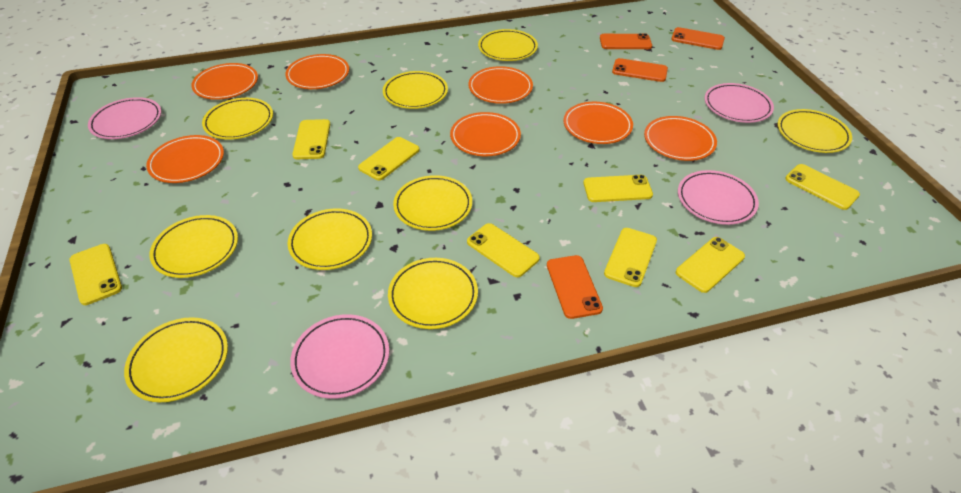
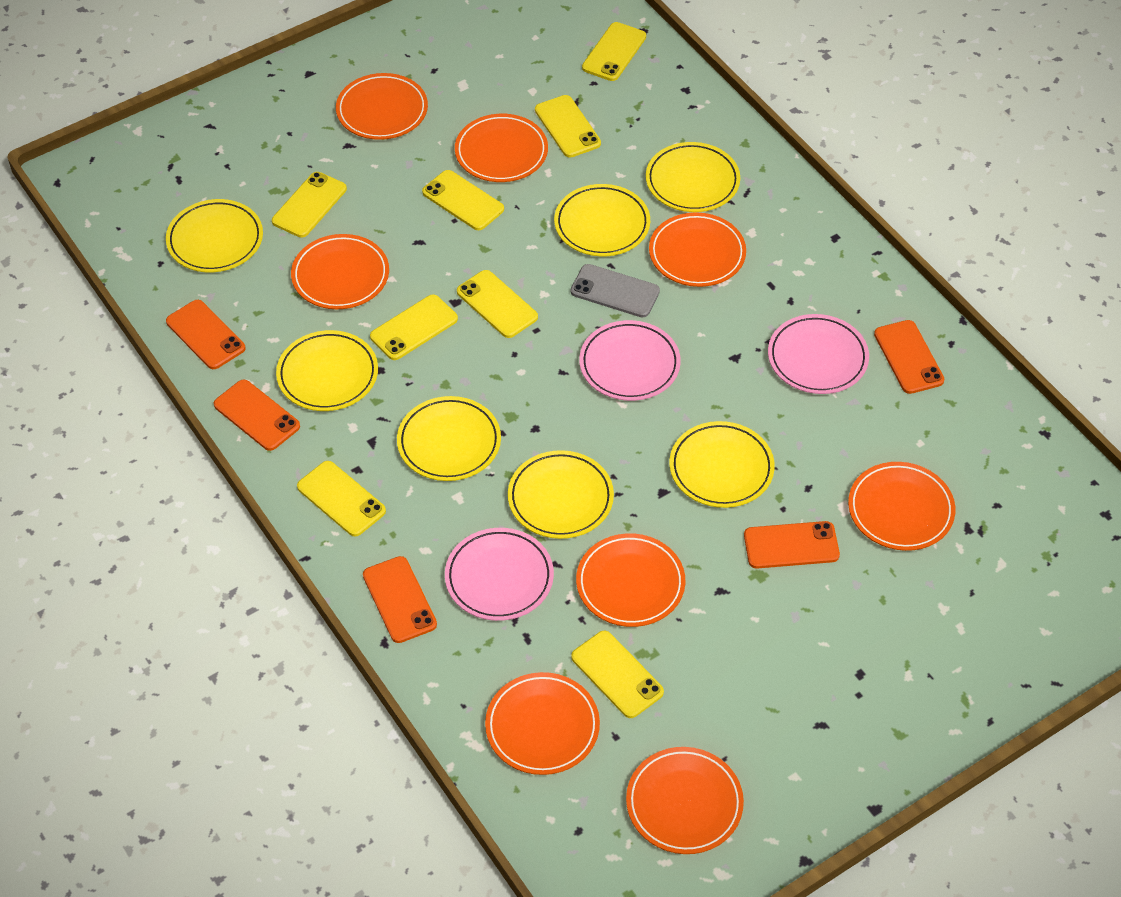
grey phone: none = 0 -> [571,264,660,318] = 1
orange phone: [547,255,603,319] [600,33,652,49] [612,58,668,82] [671,27,725,50] = 4 -> [166,300,245,369] [214,379,300,451] [363,556,437,643] [744,521,840,569] [874,320,944,394] = 5
orange plate: [146,135,224,183] [191,63,258,100] [285,54,349,89] [450,112,521,156] [468,66,533,104] [563,102,633,144] [644,116,717,161] = 7 -> [291,234,389,309] [336,73,428,140] [455,114,548,182] [485,672,600,775] [576,533,685,627] [626,747,744,854] [649,212,746,287] [848,462,955,551] = 8
pink plate: [88,97,161,139] [290,314,389,399] [678,170,759,225] [704,83,774,123] = 4 -> [445,528,554,621] [579,320,681,401] [768,314,869,394] = 3
yellow plate: [124,317,228,402] [150,215,238,278] [202,98,273,140] [288,209,372,270] [383,71,448,109] [388,258,478,329] [393,175,472,231] [478,29,538,61] [777,109,852,153] = 9 -> [166,199,263,272] [276,330,378,411] [397,396,501,481] [508,450,614,539] [554,184,650,256] [646,142,740,212] [669,421,775,508] = 7

